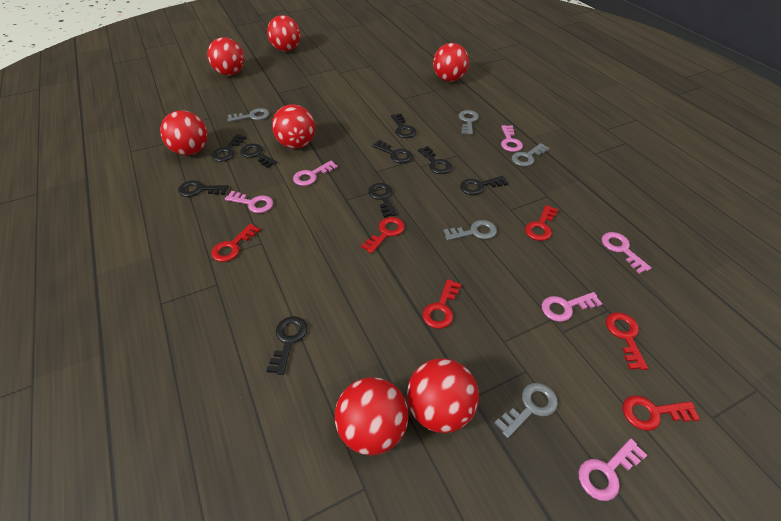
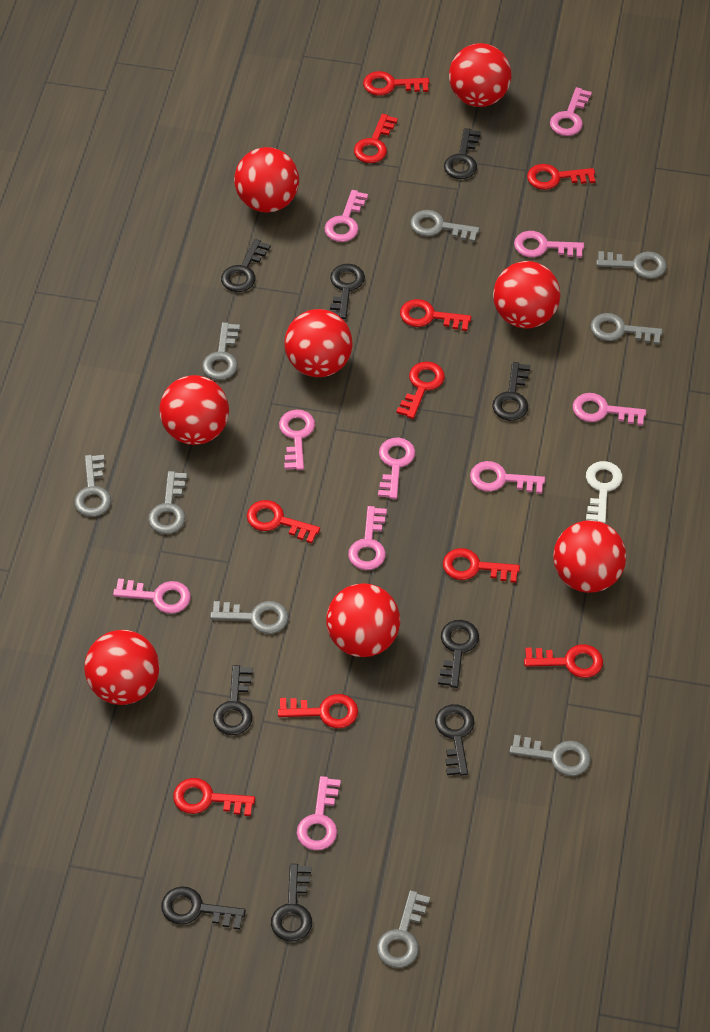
grey key: [228,108,270,122] [443,220,497,241] [459,110,479,135] [494,383,558,438] [512,143,550,166] = 5 -> [74,455,111,517] [148,471,187,534] [202,322,240,380] [210,601,289,634] [377,890,430,968] [410,210,480,242] [509,735,591,776] [590,313,663,344] [596,251,667,279] = 9
pink key: [225,191,273,213] [293,161,338,186] [501,125,523,152] [542,292,602,322] [578,438,647,501] [602,232,651,274] = 6 -> [113,579,191,614] [279,410,315,470] [297,776,341,850] [324,190,368,242] [348,506,387,570] [378,437,415,499] [470,461,545,494] [514,231,584,258] [550,87,592,136] [572,393,646,426] = 10
red ball: [160,110,208,155] [207,37,244,76] [267,15,301,51] [272,104,315,149] [335,377,409,455] [407,358,479,433] [433,43,469,82] = 7 -> [84,630,160,705] [159,375,229,445] [234,147,299,213] [284,309,353,377] [326,583,400,657] [449,43,511,107] [493,261,560,329] [553,520,626,593] = 8
red key: [211,224,260,262] [361,217,405,253] [423,279,461,329] [525,205,558,241] [606,312,648,370] [623,396,700,431] = 6 -> [173,778,255,816] [247,500,320,543] [278,694,358,728] [354,114,398,163] [363,71,430,96] [396,362,445,419] [400,299,471,331] [443,548,520,583] [524,644,603,678] [527,164,595,190] = 10
white key: none = 0 -> [586,461,623,523] = 1

